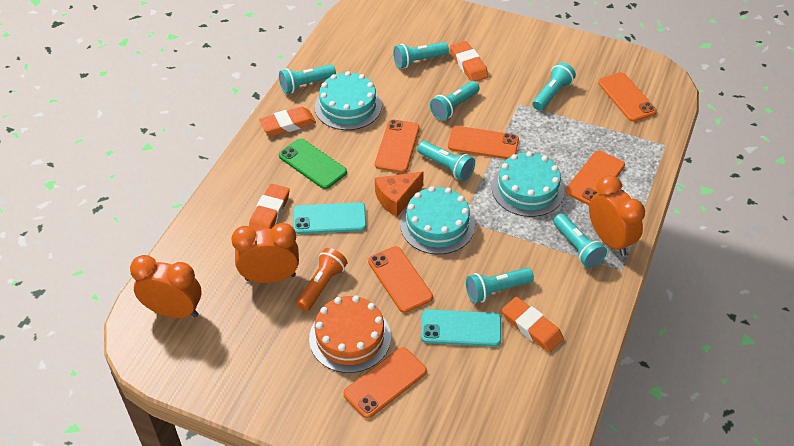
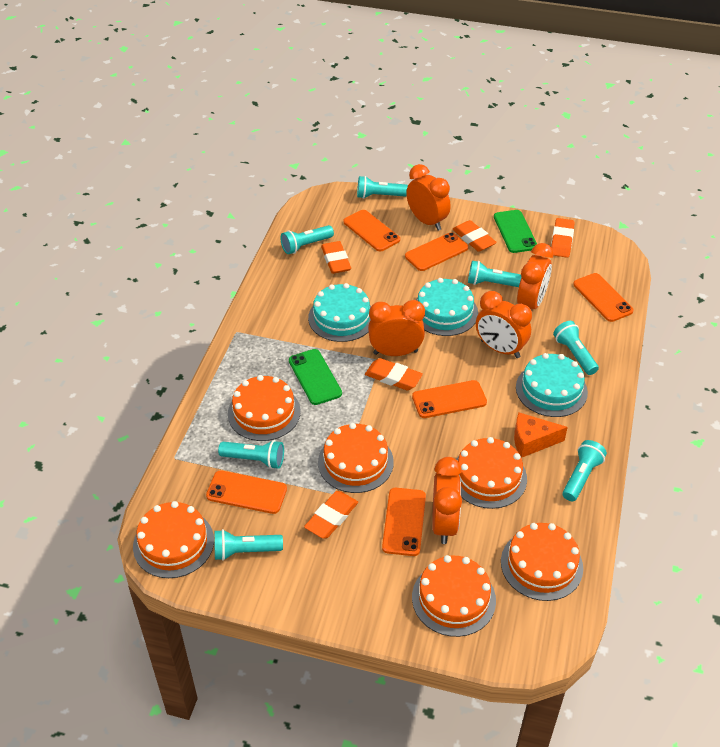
green phone: [279,138,347,189] = 1 -> [289,349,342,405] [494,210,537,253] = 2
orange cake: [309,295,391,373] = 1 -> [133,501,214,578] [228,375,301,441] [318,423,394,493] [412,555,496,637] [456,437,527,509] [501,523,583,601] = 6
orange clock: [130,255,202,318] [231,223,299,283] [589,175,645,256] = 3 -> [368,300,425,356] [406,164,451,231] [432,457,462,544] [476,291,532,358] [517,243,553,309] = 5
orange eraser: [249,184,290,230] [259,107,316,136] [450,41,489,82] [502,297,564,353] = 4 -> [304,491,358,538] [321,241,351,274] [365,358,423,390] [452,220,497,252] [551,218,575,258] = 5
orange flashlight: [296,248,347,311] = 1 -> none = 0
turquoise phone: [293,202,366,234] [421,309,501,347] = 2 -> none = 0

